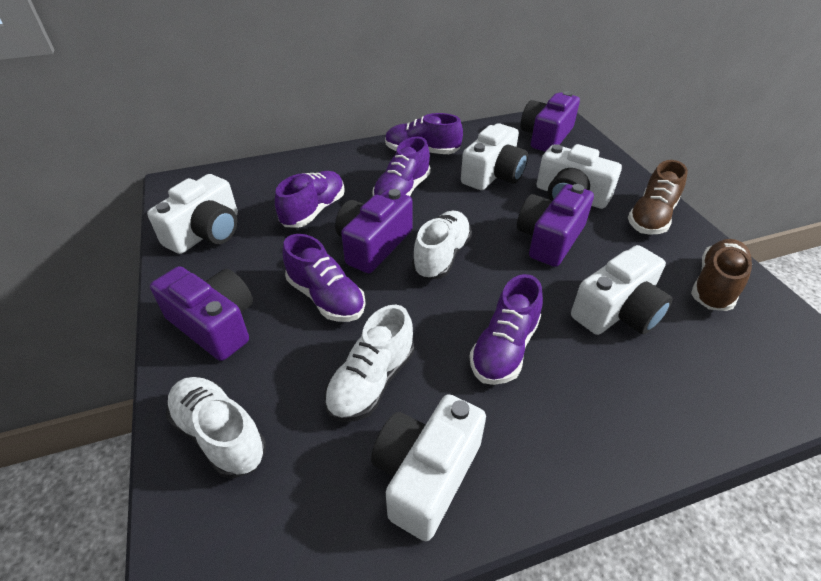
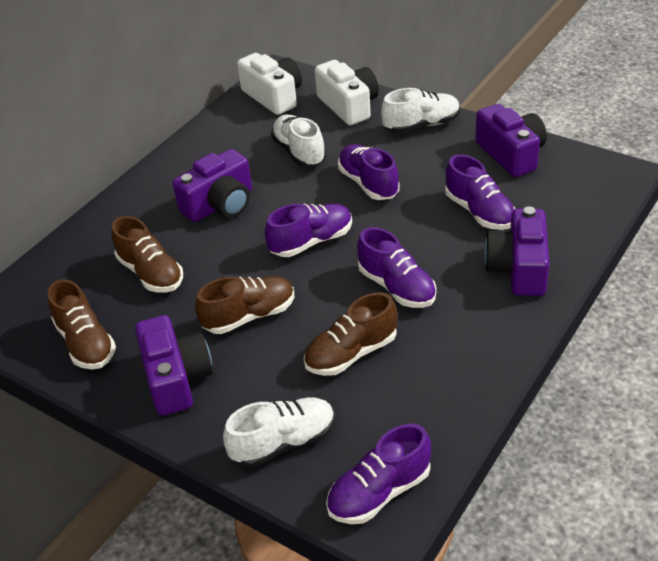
brown shoe: [628,160,688,235] [691,239,752,311] = 2 -> [48,279,116,369] [112,216,183,292] [195,276,294,334] [304,292,397,376] = 4
white camera: [147,174,238,254] [371,394,486,541] [461,123,528,190] [537,144,622,209] [571,245,673,335] = 5 -> [237,53,302,115] [315,60,379,125] = 2

